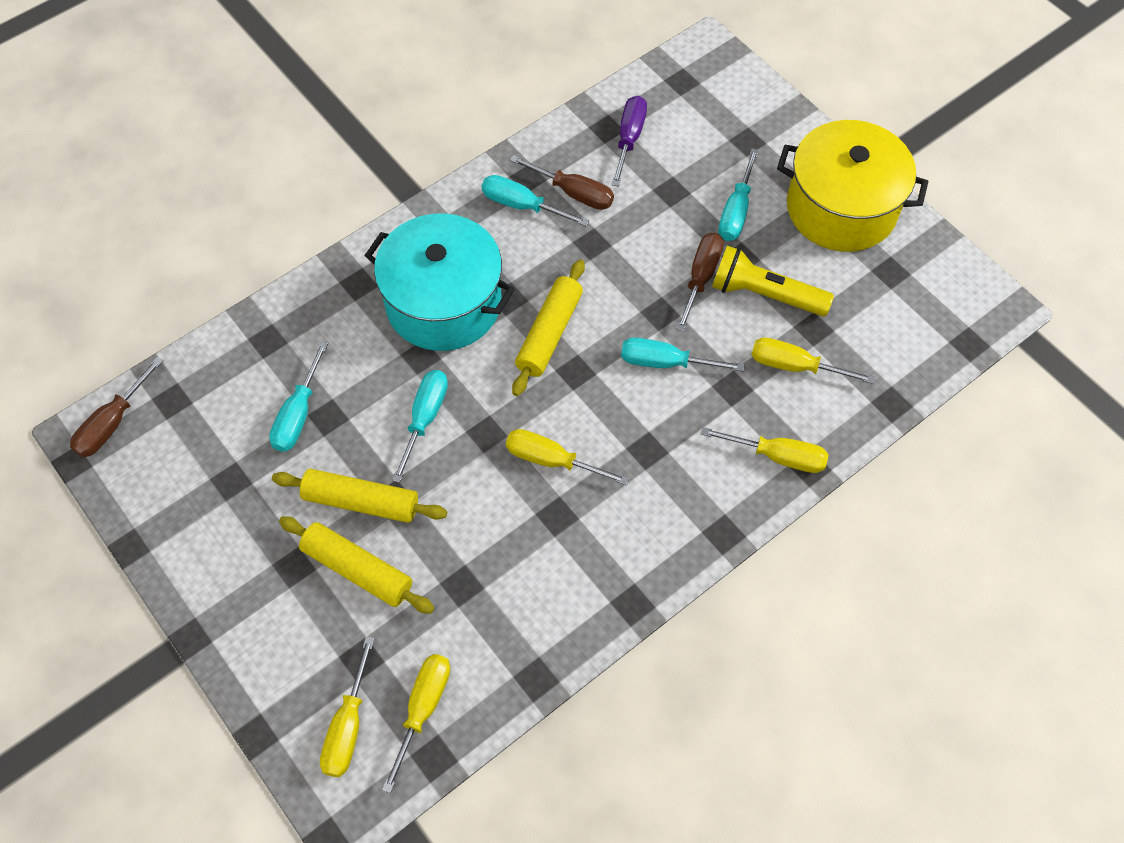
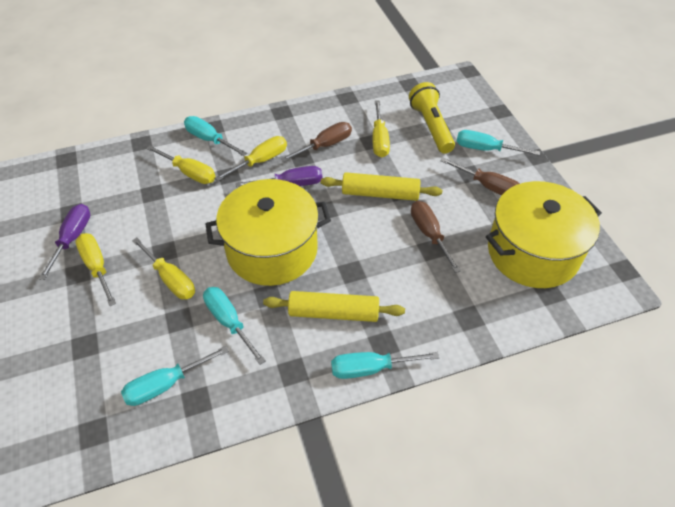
purple screwdriver: [611,96,647,186] = 1 -> [39,204,90,280] [236,166,322,187] = 2
turquoise pot: [365,213,515,351] = 1 -> none = 0
yellow pot: [777,120,928,252] = 1 -> [206,179,331,286] [486,181,602,288] = 2
yellow rolling pin: [272,469,447,523] [279,516,434,614] [512,259,585,396] = 3 -> [263,291,405,322] [321,172,442,201] = 2

